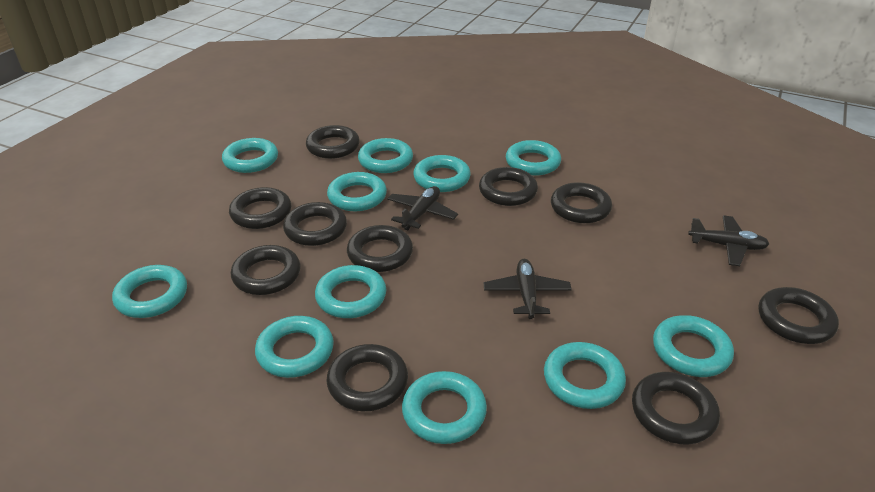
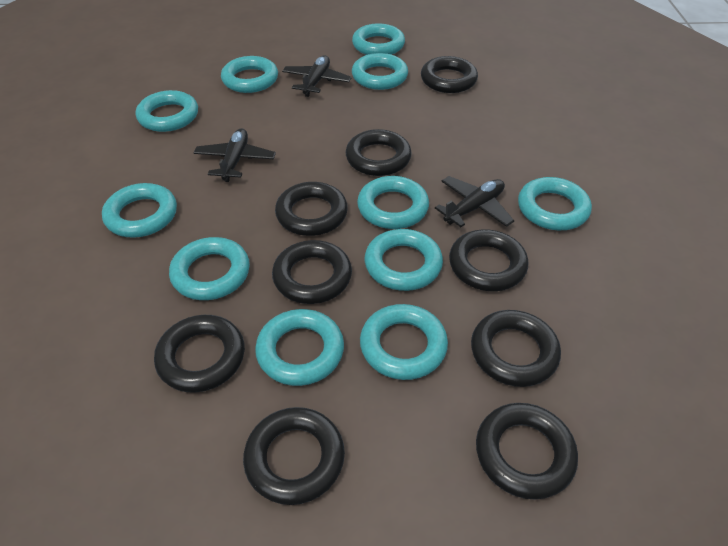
black ring: [229,187,291,229] [231,245,301,295] [283,202,347,246] [306,125,360,159] [326,344,408,411] [347,225,413,272] [479,167,538,206] [551,182,612,223] [632,372,720,445] [758,287,839,344] = 10 -> [154,315,245,393] [243,407,345,505] [272,240,352,304] [275,182,348,236] [346,129,412,176] [421,56,478,93] [449,229,528,291] [471,310,561,387] [476,403,578,500] = 9

